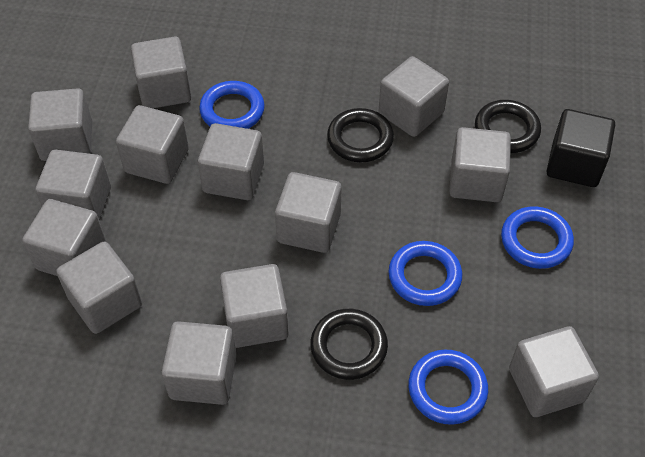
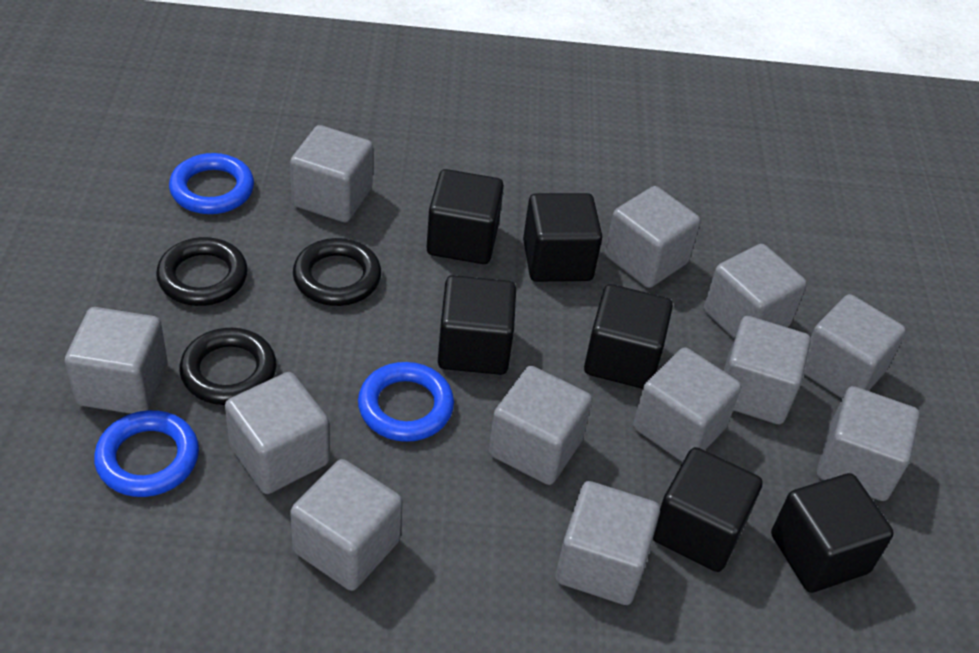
black cube: [547,109,615,187] = 1 -> [426,169,504,264] [438,275,516,375] [523,193,603,282] [584,284,673,389] [653,447,763,572] [771,473,894,593] = 6
blue ring: [199,81,265,129] [388,241,462,306] [408,349,488,425] [501,206,574,269] = 4 -> [94,410,199,497] [169,153,254,214] [358,362,454,442] = 3
grey cube: [22,199,106,276] [28,88,92,161] [36,150,111,221] [56,242,142,334] [116,105,189,184] [131,36,191,108] [162,321,237,405] [198,123,264,200] [220,264,289,348] [275,172,342,253] [379,56,449,137] [449,127,511,202] [509,326,599,417] = 13 -> [65,307,168,414] [225,372,330,494] [290,125,373,222] [290,459,403,591] [489,366,592,485] [555,481,660,605] [605,186,701,288] [633,348,741,462] [704,244,807,338] [724,316,811,424] [804,294,906,398] [817,386,920,501] = 12

